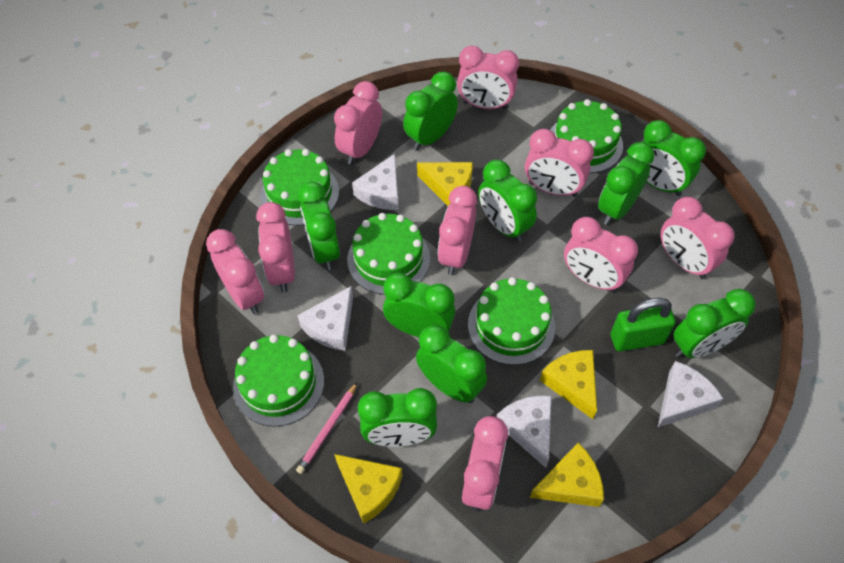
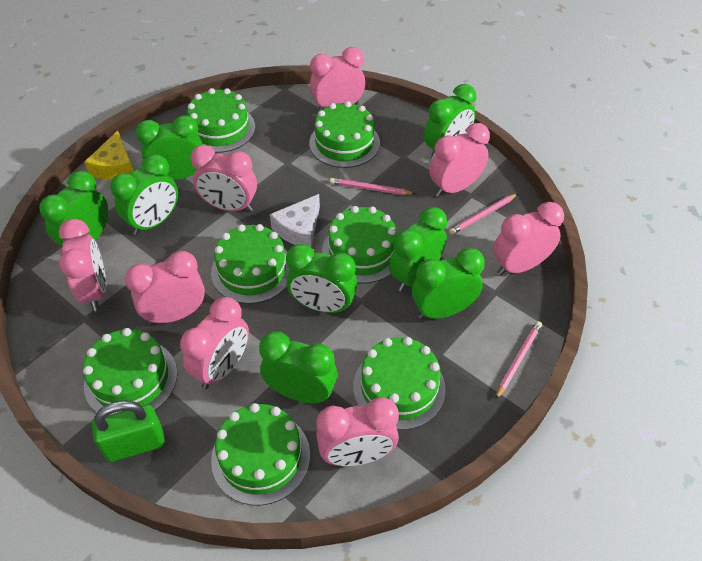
green cake: [233,334,324,427] [260,149,339,226] [347,213,430,295] [468,277,555,365] [550,99,623,173] = 5 -> [83,328,177,415] [187,88,255,153] [211,224,290,304] [211,403,310,505] [309,101,380,168] [322,206,397,284] [353,337,446,430] = 7
green clock: [298,182,340,270] [358,388,437,447] [383,273,455,337] [403,72,458,151] [416,325,487,403] [478,160,537,242] [598,142,654,225] [643,120,706,196] [673,289,756,358] = 9 -> [39,171,108,245] [110,154,178,235] [136,115,202,180] [259,331,337,403] [286,244,357,313] [389,207,447,292] [412,248,485,319] [424,84,477,159] = 8
pink clock: [206,229,264,314] [256,202,295,293] [334,81,382,165] [438,186,477,275] [457,45,519,109] [462,416,508,511] [525,129,594,197] [564,217,638,292] [661,197,735,279] = 9 -> [59,219,106,311] [125,251,205,325] [180,297,249,389] [190,145,257,212] [310,47,365,112] [316,397,399,466] [429,123,490,197] [493,202,564,275] = 8
pink pencil: [296,382,358,474] = 1 -> [330,178,415,195] [449,193,518,235] [495,321,542,400] = 3
white cheese: [297,286,353,351] [352,154,399,210] [497,395,552,468] [658,361,724,427] = 4 -> [270,194,320,247] = 1
yellow cheese: [334,454,403,524] [417,162,473,206] [530,443,604,507] [540,350,597,419] = 4 -> [84,131,133,180] = 1

